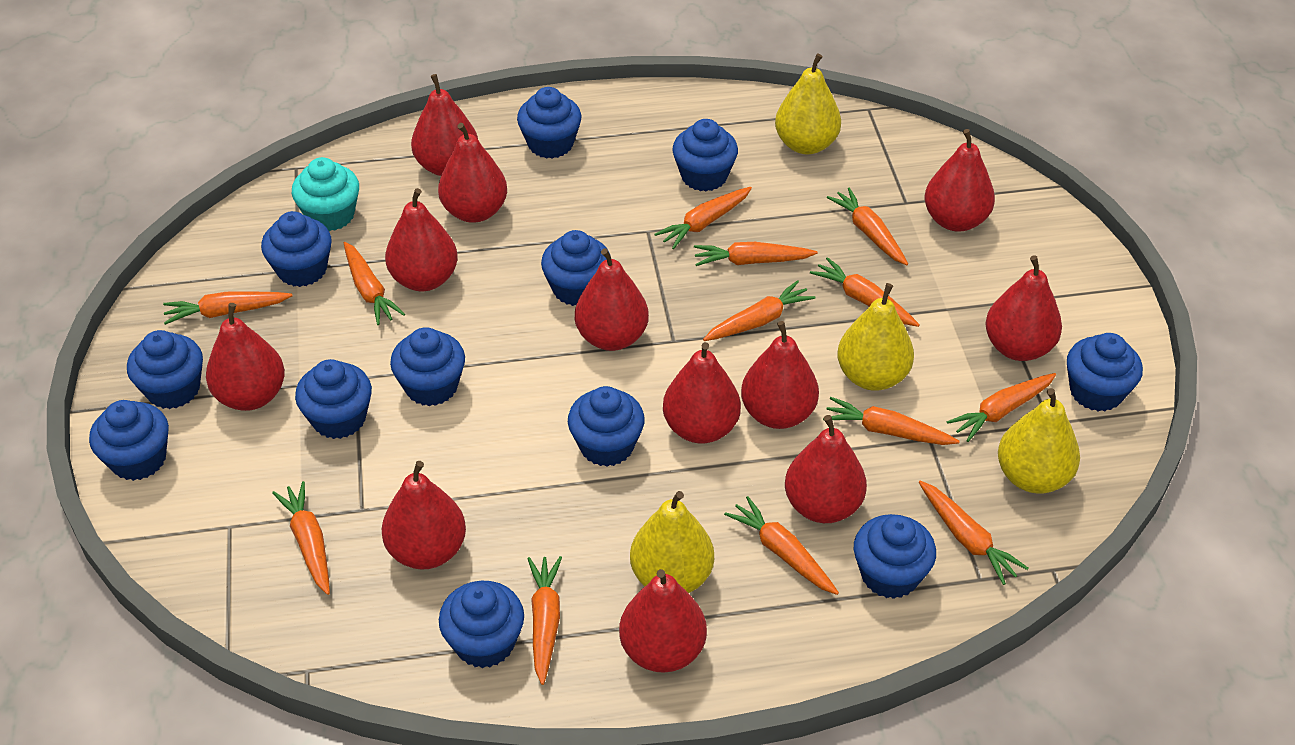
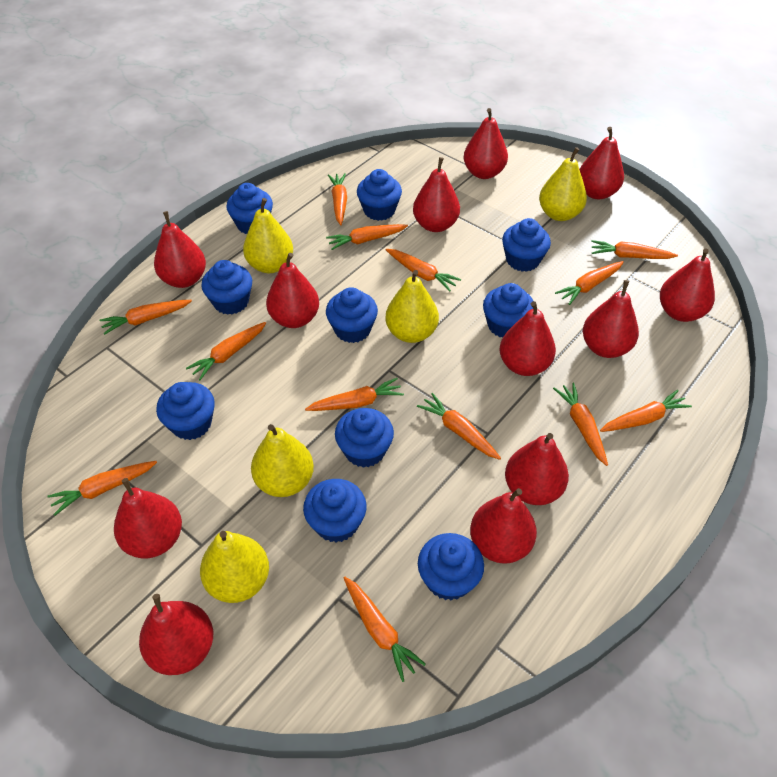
blue cupcake: [89,400,169,481] [127,330,203,409] [261,211,332,287] [295,359,372,439] [390,327,465,406] [439,581,524,668] [517,87,581,159] [541,230,610,306] [568,386,645,467] [672,119,738,191] [854,514,936,599] [1067,333,1143,412] = 12 -> [156,382,215,440] [201,260,252,315] [227,183,273,234] [303,479,367,543] [326,287,378,343] [335,408,394,468] [357,169,402,221] [418,533,484,600] [483,283,533,338] [502,218,551,272] = 10
turquoise cupcake: [292,157,359,231] = 1 -> none = 0
yellow pear: [630,491,714,593] [775,53,841,154] [837,283,914,391] [998,388,1080,494] = 4 -> [200,531,269,603] [243,198,293,273] [251,424,314,497] [385,270,439,343] [539,147,587,221] = 5

